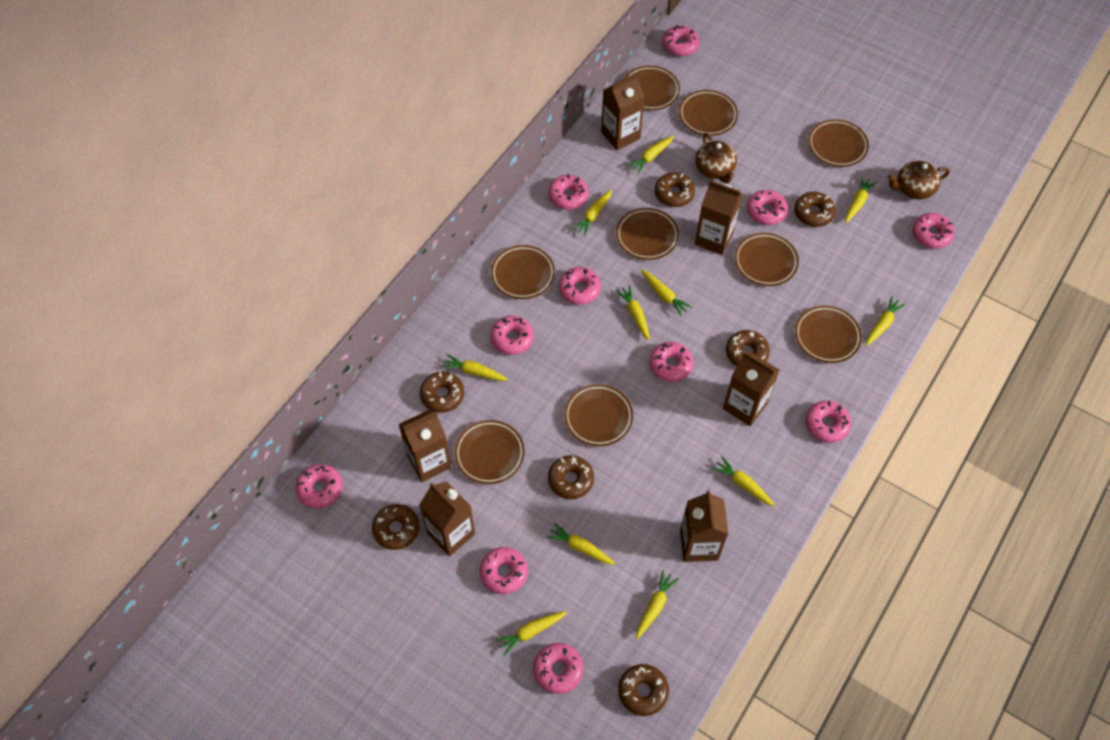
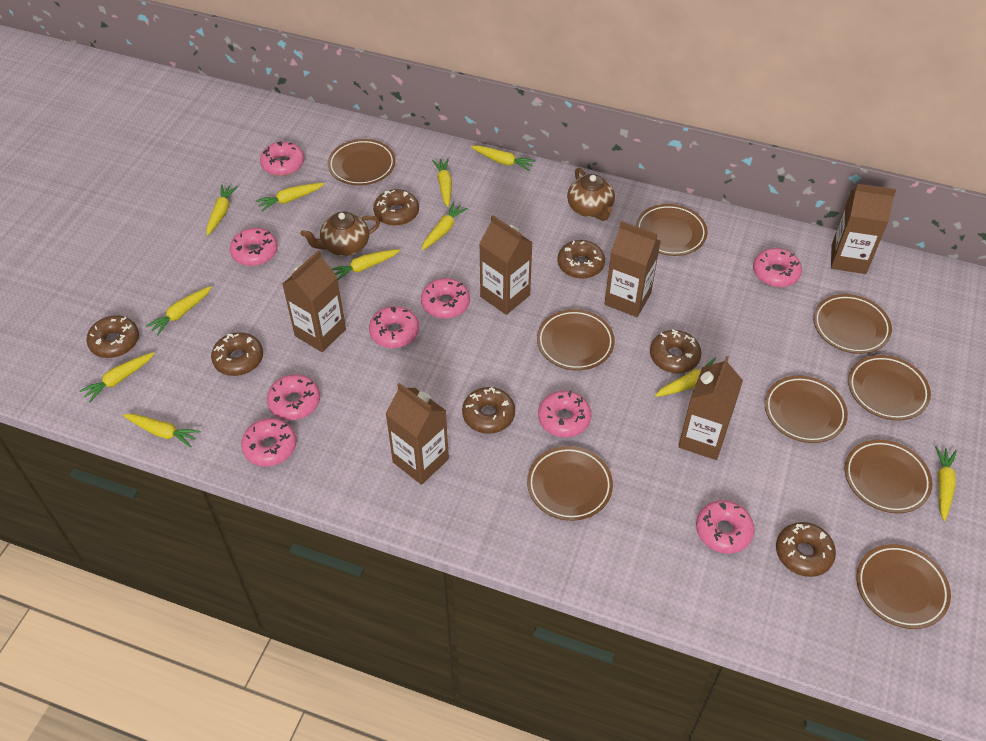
pink donut: [296,464,343,508] [480,547,528,594] [491,316,534,355] [533,643,584,694] [548,174,589,210] [559,267,601,305] [649,342,694,382] [662,25,700,56] [747,190,788,225] [805,401,851,443] [912,213,955,249] = 11 -> [230,228,278,266] [241,418,296,467] [260,141,304,176] [267,374,320,420] [369,306,419,348] [421,278,470,319] [538,391,591,437] [696,500,755,554] [753,248,802,287] = 9

